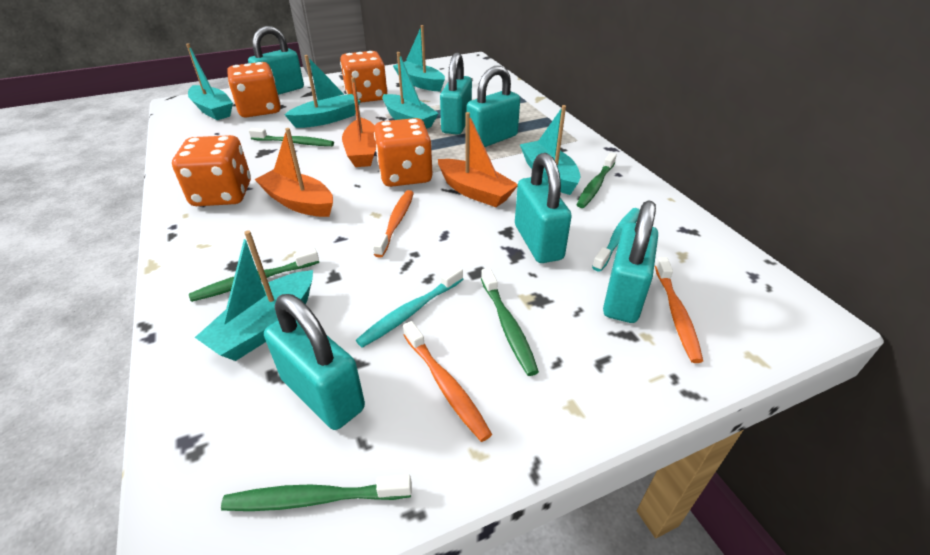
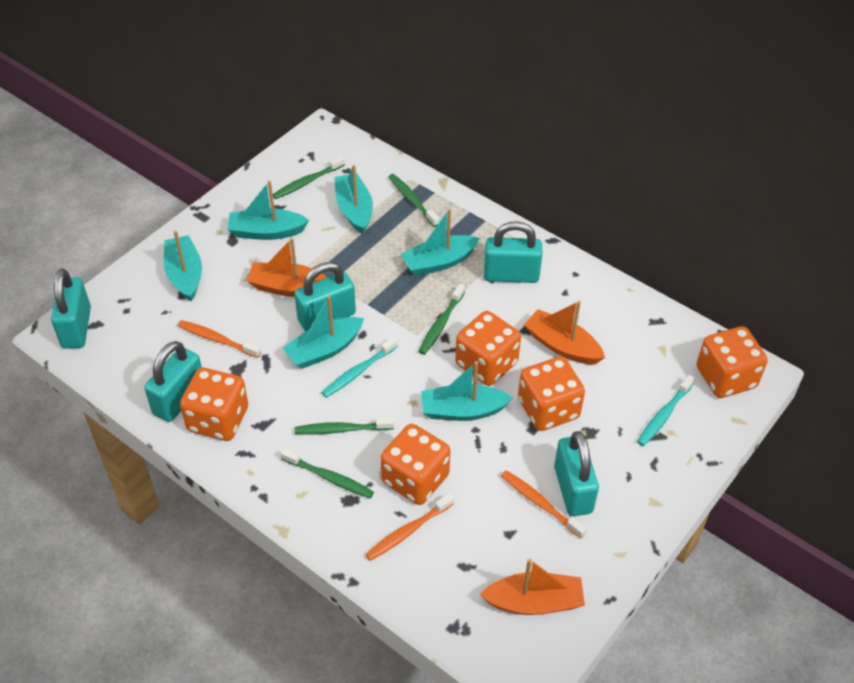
orange dice: [172,135,251,206] [227,62,281,117] [340,51,387,103] [374,118,433,187] = 4 -> [180,368,248,441] [381,424,450,505] [455,311,521,386] [518,356,585,431] [696,326,768,398] = 5
turquoise padlock: [248,26,304,95] [264,294,365,430] [440,53,472,135] [467,66,520,147] [515,153,572,263] [603,200,658,323] = 6 -> [51,269,91,349] [144,341,202,422] [294,262,356,331] [484,221,542,283] [554,431,599,516] = 5

